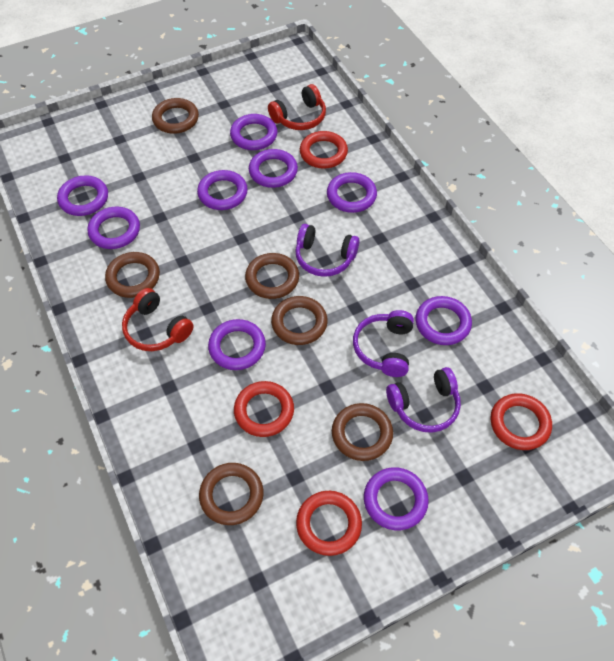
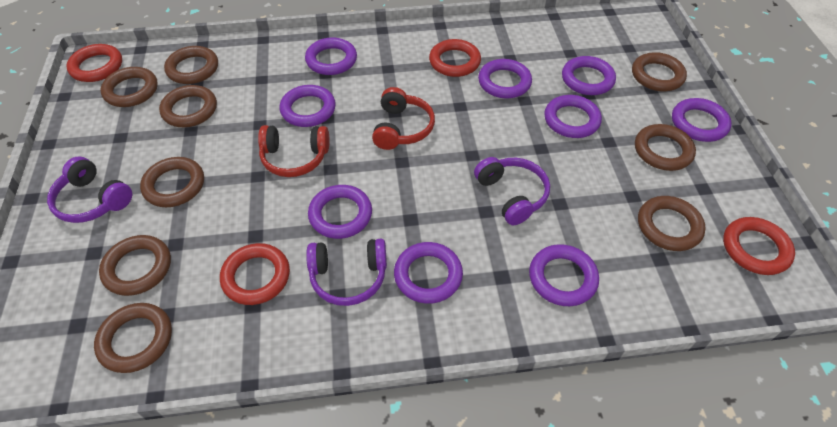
brown ring: [105,252,160,298] [152,98,199,134] [199,463,264,525] [245,253,299,299] [271,296,328,345] [332,403,393,461] = 6 -> [94,303,172,373] [99,235,171,296] [101,67,158,107] [140,157,204,207] [159,85,217,127] [164,46,218,84] [632,52,687,91] [635,124,696,171] [638,196,706,251] = 9

